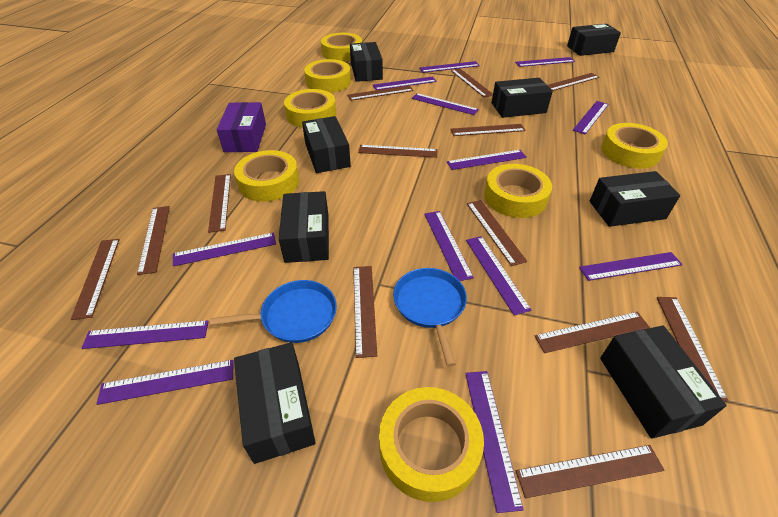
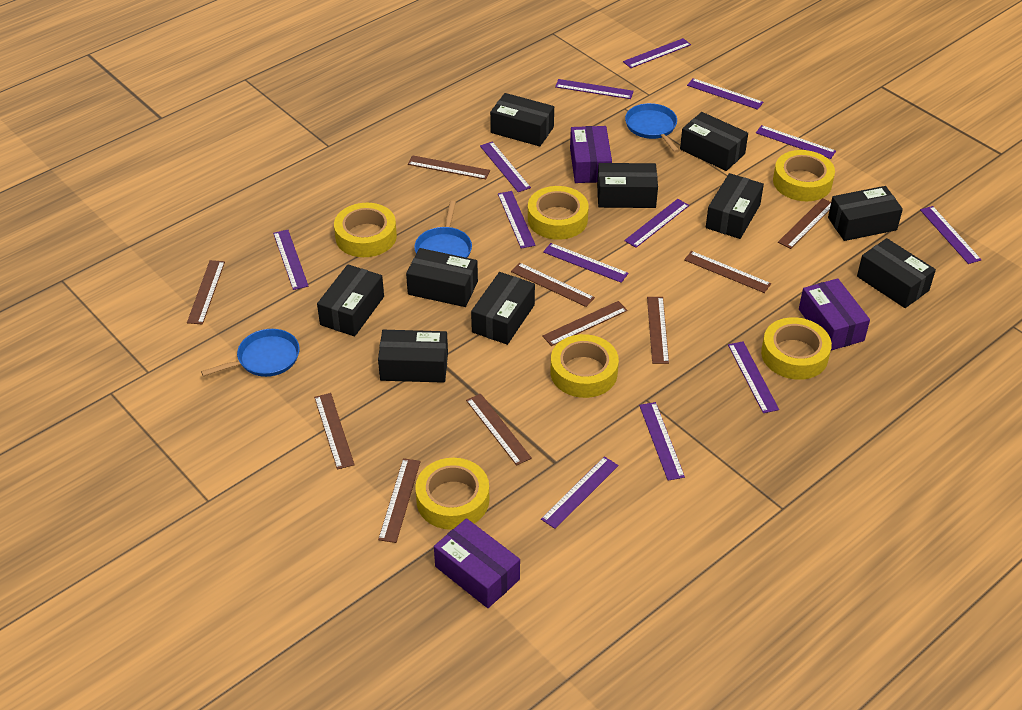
black box: [234,342,316,464] [279,191,329,263] [302,116,351,173] [350,42,383,82] [492,78,553,118] [567,24,621,56] [590,171,680,227] [600,326,727,439] = 8 -> [317,264,384,336] [378,330,448,383] [406,248,478,307] [471,272,535,345] [490,93,554,146] [597,163,658,208] [680,112,748,171] [706,173,764,239] [828,186,903,241] [857,238,936,308] = 10
blue pan: [210,280,337,343] [393,268,467,367] = 2 -> [201,329,300,377] [414,201,472,258] [625,103,679,153] = 3
brown ruler: [71,239,120,320] [137,206,170,275] [208,174,231,233] [347,85,413,101] [353,266,377,358] [358,145,438,158] [450,124,526,136] [451,69,493,97] [467,200,527,266] [516,445,665,498] [535,312,650,353] [547,73,599,91] [657,297,728,401] = 13 -> [187,260,225,324] [314,393,355,470] [378,458,421,543] [408,155,490,179] [466,393,532,466] [511,263,595,307] [542,301,628,346] [647,297,669,364] [684,251,771,293] [778,198,831,249] = 10
purple box: [217,102,266,152] = 1 -> [434,518,520,608] [570,126,612,183] [799,278,870,350] = 3
yellow tape: [234,150,299,202] [284,89,336,128] [304,59,351,93] [321,33,362,62] [379,387,484,502] [484,164,552,218] [601,123,668,168] = 7 -> [334,203,397,257] [415,458,489,530] [528,186,589,240] [550,334,619,398] [761,317,832,380] [773,150,835,201] = 6

